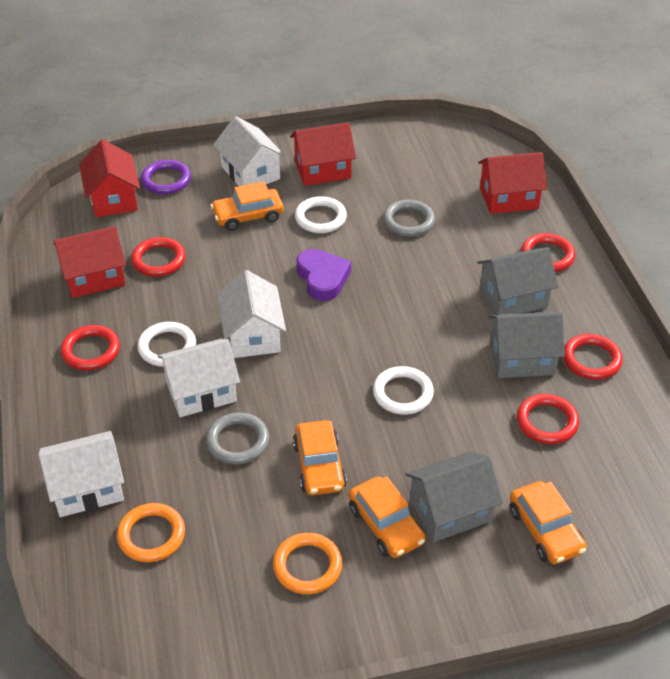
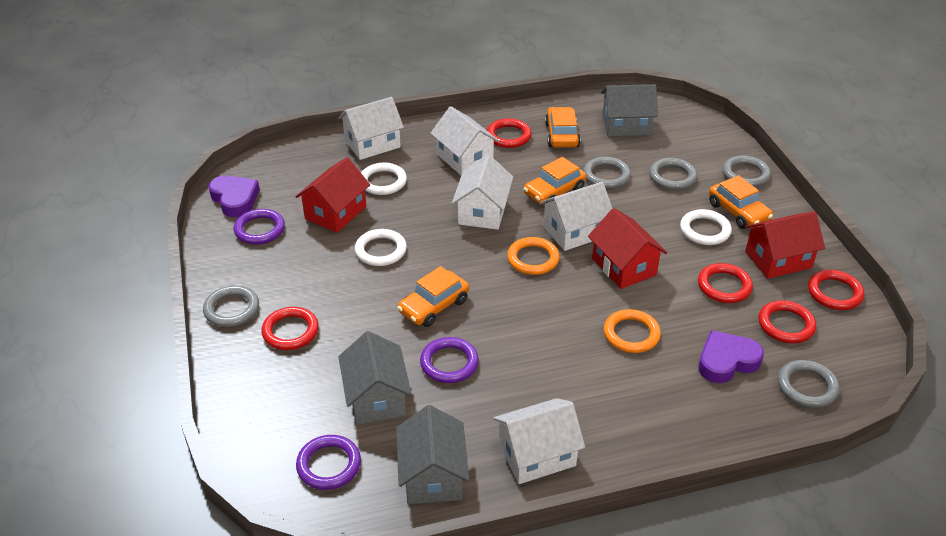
grey ring: [206,412,269,464] [383,200,435,237] = 2 -> [203,285,259,327] [583,157,631,189] [649,158,697,190] [722,155,771,187] [778,360,840,408] = 5
purple heart: [296,249,351,301] = 1 -> [208,175,260,217] [699,330,764,383] = 2
purple ring: [141,160,191,194] = 1 -> [233,209,285,245] [296,435,361,490] [420,337,479,383] = 3
red house: [54,226,126,298] [79,139,140,218] [290,123,356,186] [478,152,547,214] = 4 -> [295,157,370,233] [588,208,667,289] [745,211,825,279] = 3
white house: [38,431,124,517] [158,339,240,417] [214,116,285,186] [218,270,286,358] = 4 -> [338,97,404,160] [430,106,499,175] [452,154,513,230] [493,398,585,484] [540,182,612,251] = 5

